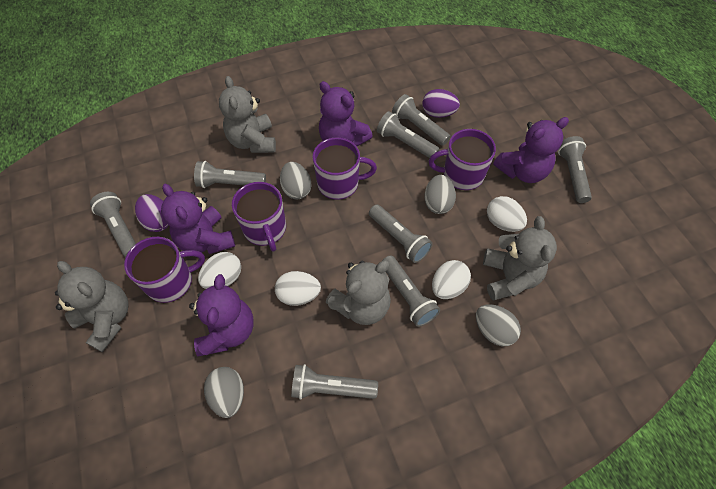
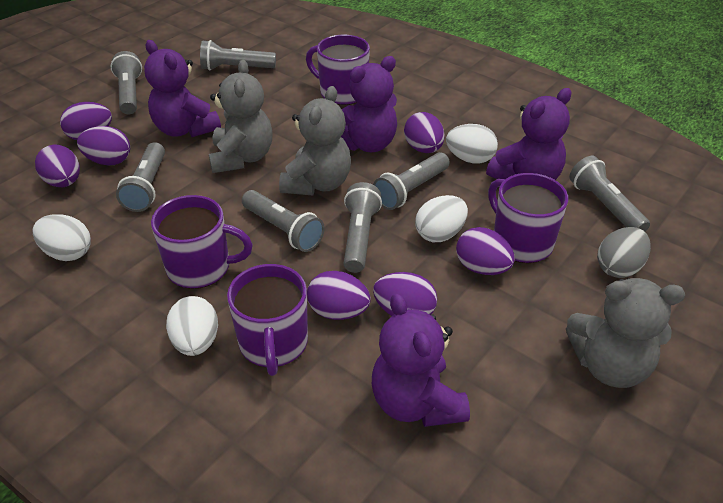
grey egg: [204,367,244,418] [280,162,312,200] [424,175,456,214] [476,304,521,346] = 4 -> [597,227,651,278] = 1
grey flashlight: [90,192,136,257] [194,161,266,188] [291,364,378,400] [369,205,433,263] [377,111,440,158] [382,255,440,327] [392,94,450,146] [558,136,592,203] = 8 -> [110,51,142,115] [116,142,165,212] [200,40,276,70] [242,190,325,252] [344,182,382,273] [373,152,450,210] [569,156,650,231] = 7
grey teddy bear: [55,261,129,352] [219,76,276,153] [326,261,391,325] [483,216,557,301] = 4 -> [209,60,273,173] [279,86,351,195] [566,278,685,388] = 3
purple egg: [135,194,169,232] [423,89,460,118] = 2 -> [35,145,80,187] [60,102,112,140] [77,126,130,166] [307,271,371,320] [373,272,437,316] [404,112,445,153] [456,227,515,275] = 7

